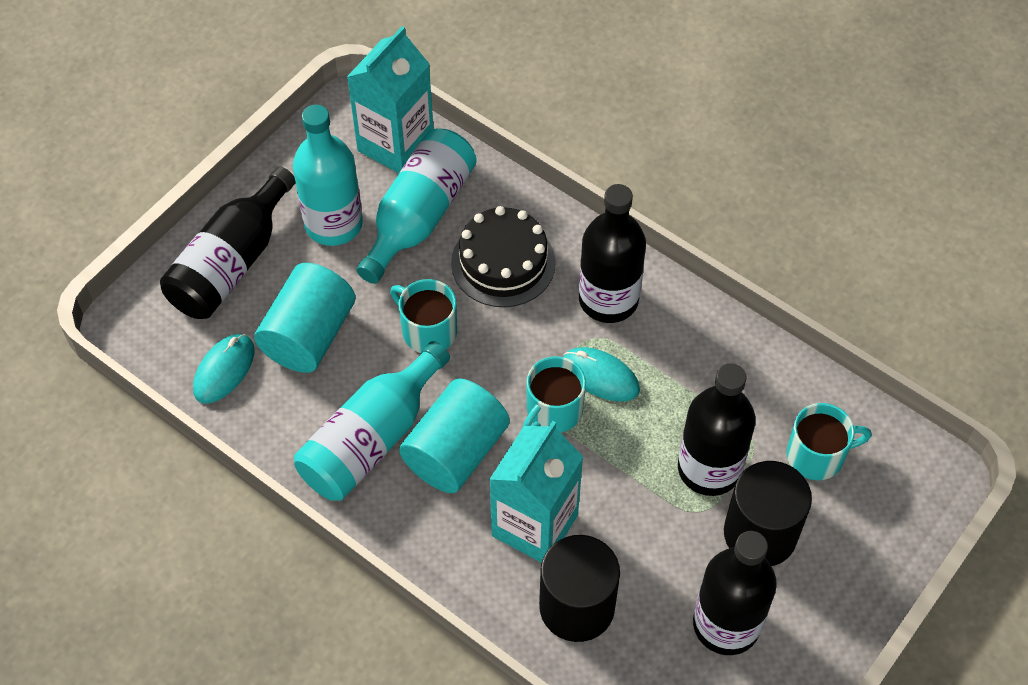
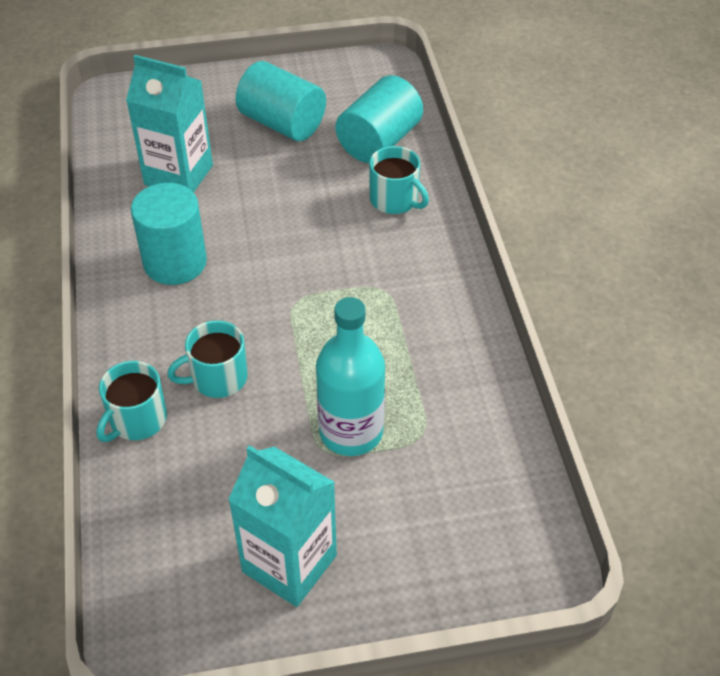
black bottle: [160,166,295,319] [579,184,646,323] [678,363,756,496] [693,531,777,655] = 4 -> none = 0
black cake: [451,206,556,307] = 1 -> none = 0
black cylinder: [539,535,620,642] [724,461,812,566] = 2 -> none = 0
turquoise bottle: [293,105,363,246] [294,341,450,501] [357,129,477,284] = 3 -> [316,297,385,456] = 1
turquoise cylinder: [254,263,355,373] [399,378,510,493] = 2 -> [131,183,207,285] [236,61,326,141] [335,75,423,163] = 3
turquoise mouse: [193,334,254,404] [563,347,640,402] = 2 -> none = 0

